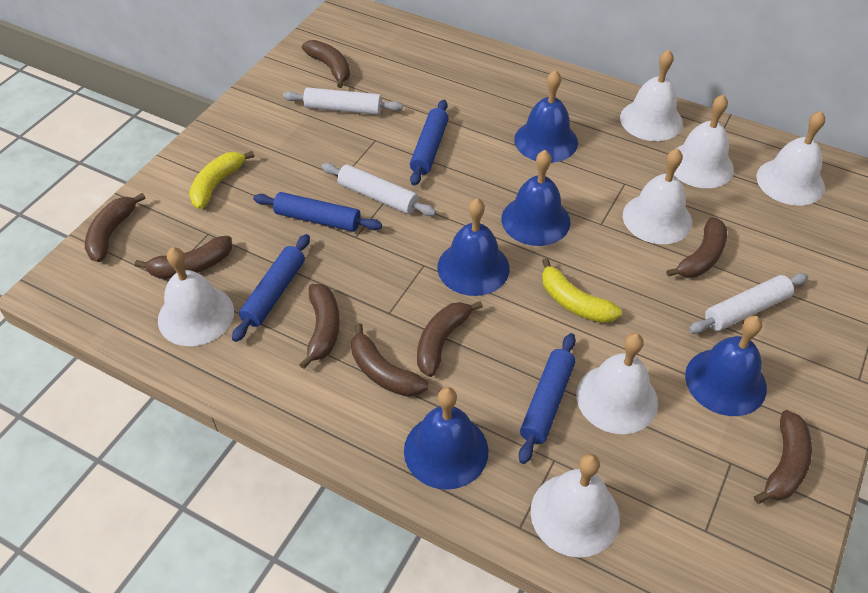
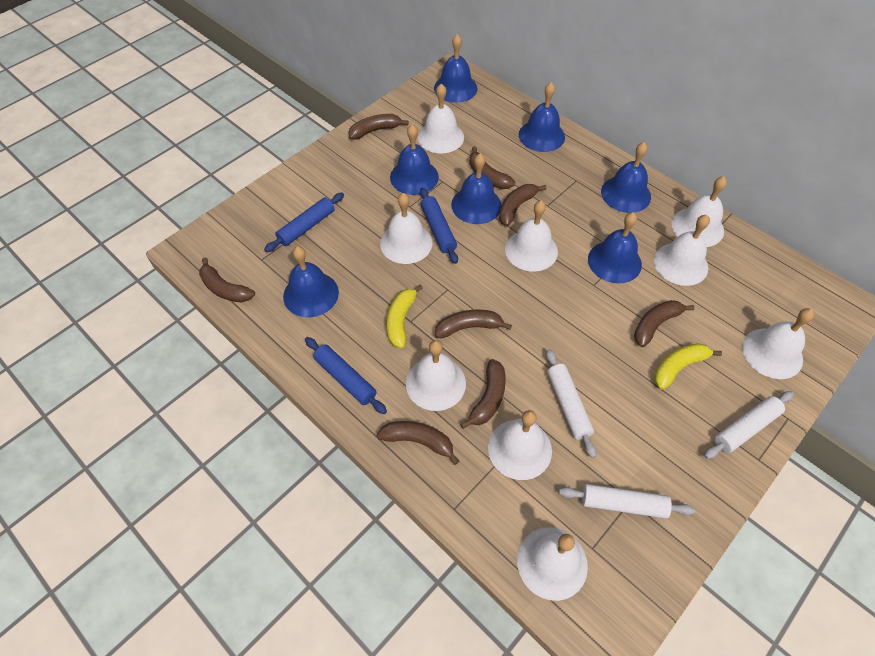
blue bell: [404,387,489,490] [437,198,510,296] [501,150,570,246] [514,70,578,163] [685,315,767,416] = 5 -> [283,246,339,317] [390,124,439,195] [434,34,477,103] [451,153,501,224] [519,82,565,152] [588,212,642,283] [601,142,651,213] = 7
blue rolling pin: [232,234,310,342] [253,192,382,232] [410,100,449,186] [519,333,576,464] = 4 -> [264,193,344,252] [305,337,387,414] [420,188,458,264] = 3
white bell: [158,247,234,346] [531,454,620,557] [576,333,658,434] [620,50,683,141] [623,148,692,244] [674,94,734,188] [757,111,825,206] = 7 -> [380,193,432,264] [406,340,466,411] [418,84,464,153] [488,410,552,480] [505,201,558,272] [517,527,588,601] [654,215,710,286] [672,176,727,247] [742,308,814,379] = 9

